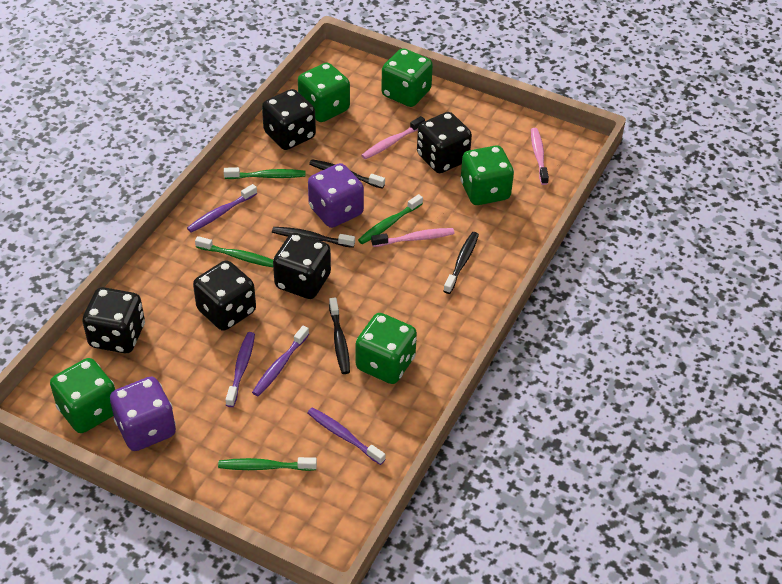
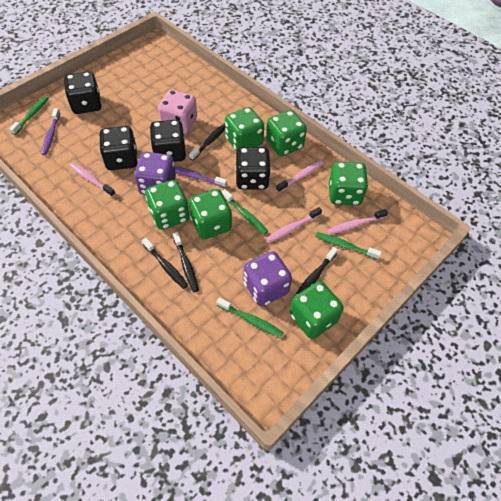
black dice: [82,287,145,353] [193,260,256,331] [262,89,316,150] [273,233,331,299] [417,112,472,173] = 5 -> [64,72,102,114] [99,126,138,170] [150,120,186,162] [235,147,271,190] = 4
green dice: [50,358,115,433] [298,63,350,122] [356,313,417,384] [381,48,433,107] [460,145,514,205] = 5 -> [145,180,189,230] [189,189,232,239] [225,107,264,151] [266,110,307,156] [290,281,343,339] [329,162,368,205] = 6
pink dice: none = 0 -> [158,90,197,134] = 1
pink toothbrush: [361,116,425,159] [371,228,455,247] [531,128,549,185] = 3 -> [70,163,116,197] [266,207,322,243] [276,160,324,193] [327,209,388,234] = 4
purple toothbrush: [187,184,257,232] [225,332,255,407] [252,325,309,396] [308,408,385,465] = 4 -> [41,108,60,155] [175,166,227,188] = 2

